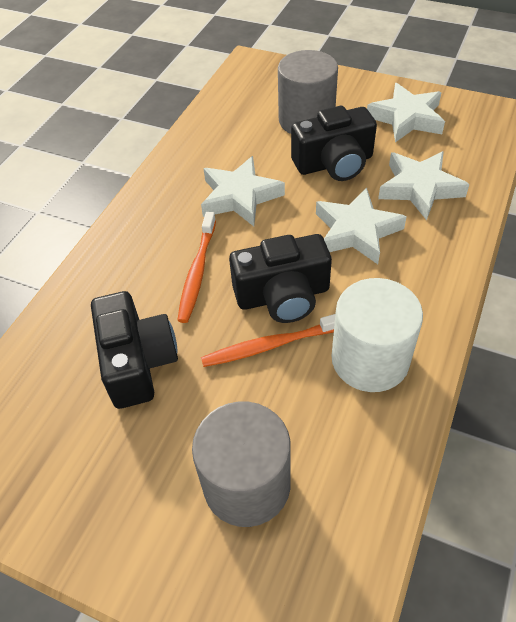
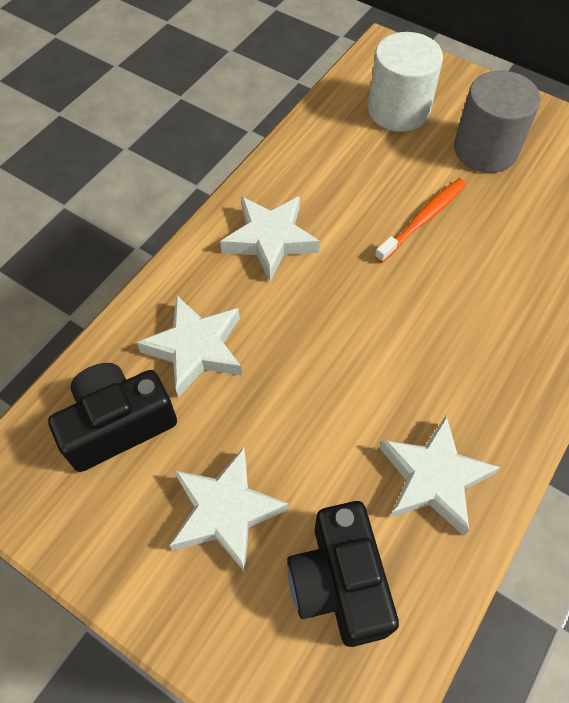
black camera: [91,291,178,409] [229,234,332,323] [291,106,377,181] = 3 -> [48,363,177,472] [287,501,399,647] = 2
grey cylinder: [192,401,291,527] [278,50,338,134] = 2 -> [454,71,541,173] = 1
orange toothbrush: [177,212,216,323] [201,314,335,367] = 2 -> [375,178,466,263] = 1

